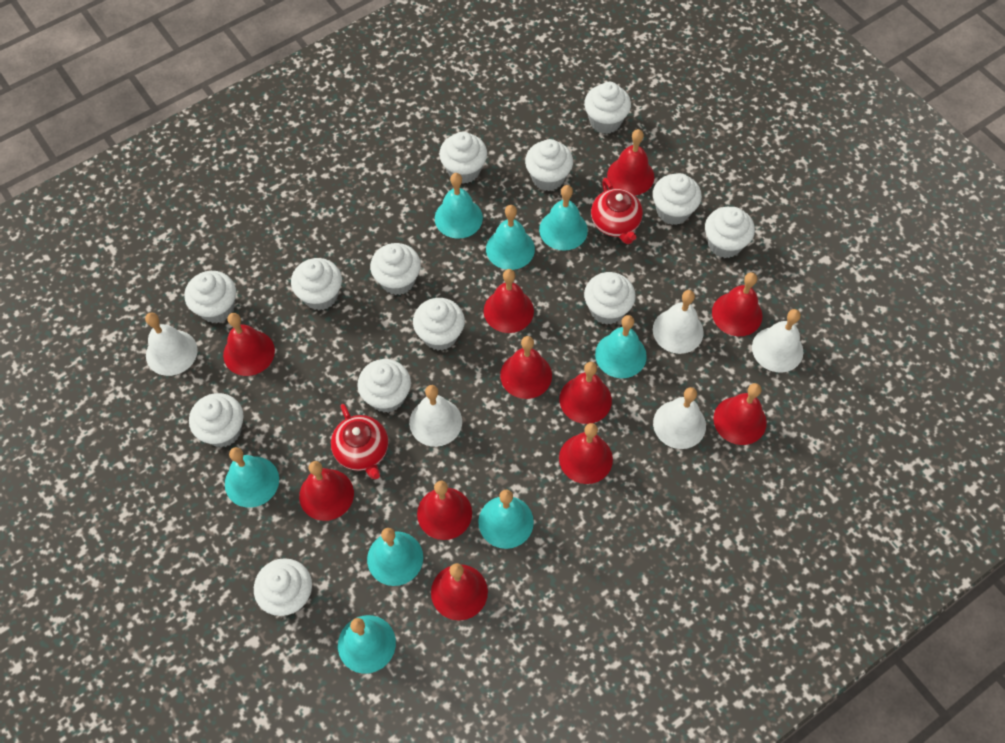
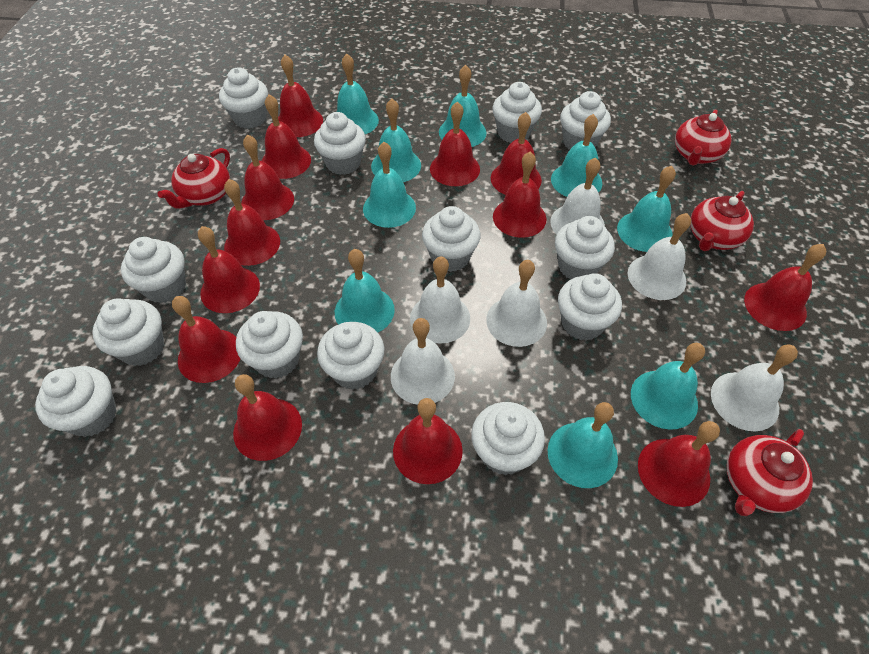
red bell: [223,313,275,376] [299,461,354,521] [417,481,472,540] [431,563,488,621] [484,269,534,333] [500,336,552,399] [559,362,612,424] [559,423,613,484] [607,129,654,195] [712,272,763,336] [713,383,767,445] = 11 -> [172,296,241,383] [198,226,260,313] [224,179,280,266] [233,374,302,461] [241,134,294,220] [262,95,311,179] [278,55,323,137] [393,398,463,484] [430,102,480,186] [491,112,542,195] [493,152,547,238] [638,421,720,507] [744,244,826,331] = 13
red teapot: [331,404,388,479] [591,177,643,244] = 2 -> [157,148,230,209] [675,110,732,166] [690,191,754,251] [727,429,813,516] = 4
turquoise bell: [225,447,279,508] [338,615,396,674] [367,528,423,586] [435,173,483,239] [478,489,534,549] [486,205,535,270] [539,185,588,251] [595,315,647,378] = 8 -> [335,249,395,332] [337,54,379,134] [363,142,416,228] [371,99,421,182] [439,65,487,147] [548,402,618,488] [551,114,602,197] [617,166,676,252] [631,343,705,430] = 9
white bell: [145,312,198,376] [409,385,462,447] [653,290,704,354] [653,387,706,449] [752,309,803,372] = 5 -> [391,318,455,405] [410,257,470,344] [486,260,547,347] [550,158,605,234] [628,213,691,300] [711,344,798,431] = 6

